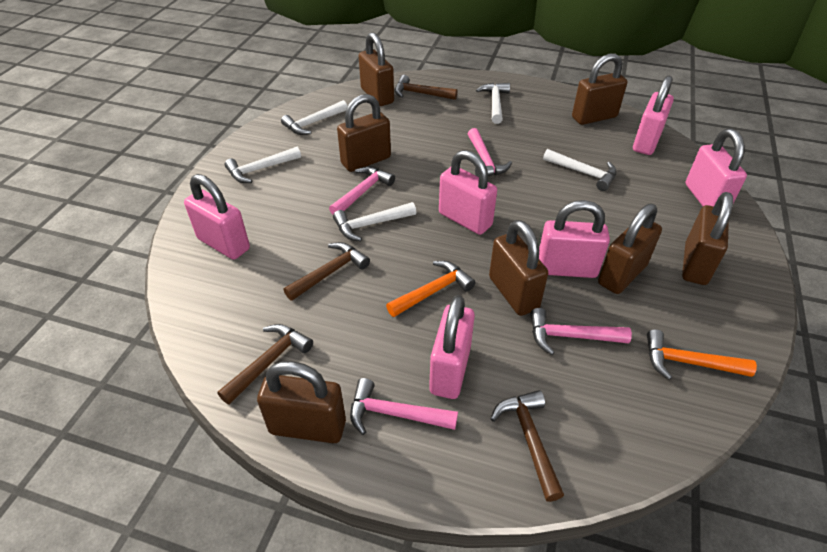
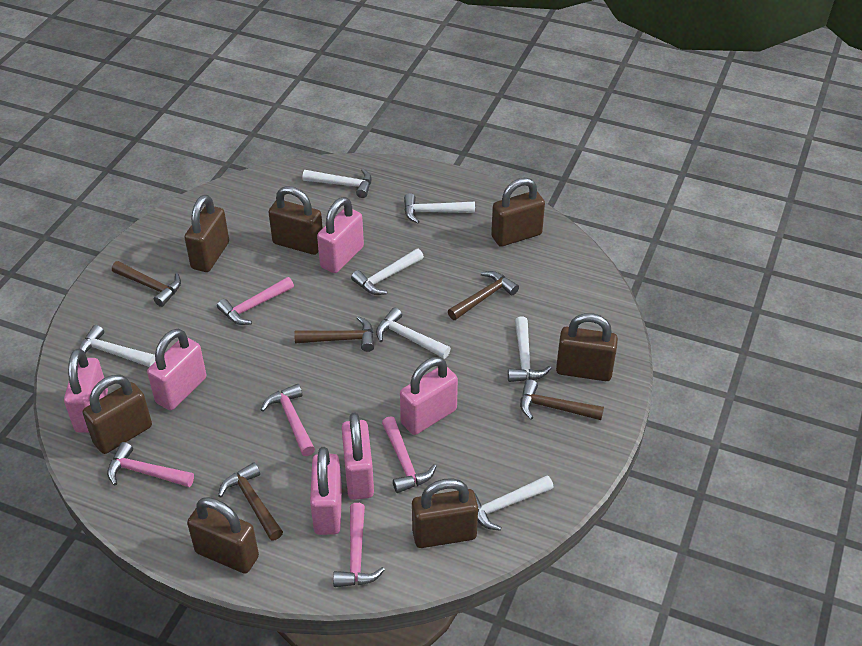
brown hammer: [217,324,313,405] [284,242,370,301] [395,75,457,100] [490,390,564,502] = 4 -> [112,261,181,307] [218,462,283,541] [294,316,374,352] [448,271,519,320] [520,379,604,420] = 5
orange hammer: [386,261,476,317] [647,329,757,380] = 2 -> none = 0
pink hammer: [329,166,395,214] [350,378,458,435] [468,128,512,177] [531,308,632,355] = 4 -> [107,442,194,487] [217,277,294,325] [261,384,315,456] [333,503,385,587] [382,416,437,493] = 5
white hammer: [224,147,301,183] [281,100,348,135] [333,202,416,241] [476,83,510,124] [543,149,617,191] = 5 -> [79,325,155,367] [302,169,372,198] [351,248,424,295] [376,308,451,359] [404,193,475,223] [475,475,554,531] [508,316,551,382] = 7

